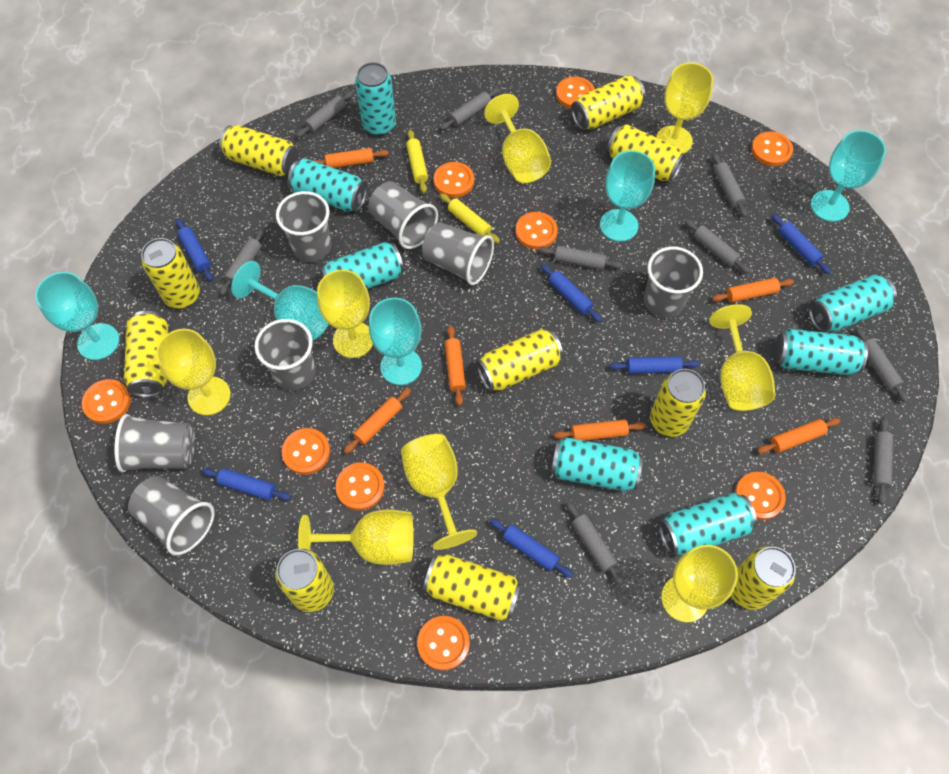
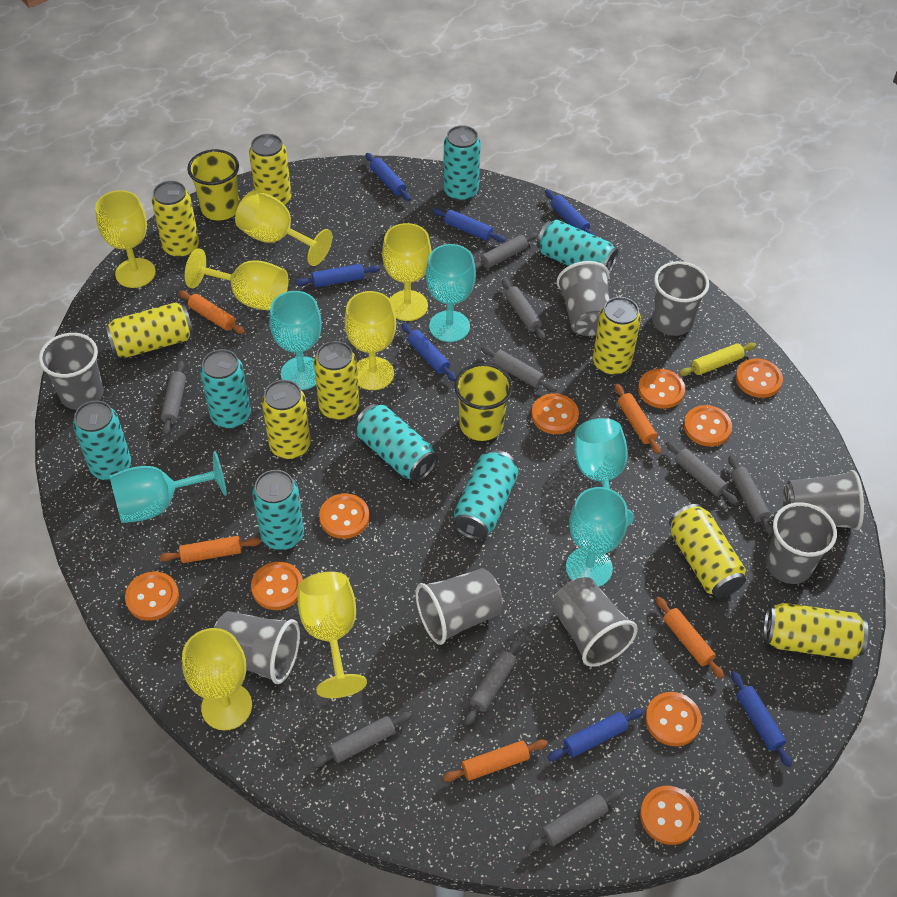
blue rolling pin: [176,219,213,281] [202,468,291,501] [490,519,573,578] [541,264,602,322] [609,356,699,374] [771,214,831,274] = 6 -> [296,264,380,287] [366,153,411,201] [402,323,456,381] [433,208,505,242] [545,190,596,236] [548,709,643,761] [731,671,792,767] = 7
grey cup: [114,414,195,472] [128,476,215,555] [254,319,316,391] [276,191,332,262] [368,182,438,249] [422,222,494,285] [644,247,703,318] = 7 -> [39,333,104,410] [214,611,300,684] [415,568,503,645] [552,577,638,667] [557,261,610,336] [652,261,709,336] [766,502,837,584] [783,470,864,530] = 8
orange rolling pin: [313,148,389,168] [344,388,411,454] [444,325,466,406] [554,419,646,441] [712,278,794,303] [757,418,840,454] = 6 -> [159,536,261,563] [179,291,245,334] [443,740,548,782] [615,384,661,454] [656,597,724,679] = 5
yellow can: [124,311,168,397] [141,238,200,309] [219,125,298,176] [275,549,334,612] [423,554,522,621] [476,329,563,392] [571,75,645,130] [607,124,685,182] [650,369,706,437] [731,546,796,610] = 10 -> [105,302,194,358] [152,181,199,258] [249,134,291,206] [262,380,311,460] [314,341,359,421] [593,297,641,376] [669,504,746,598] [763,603,868,660] = 8
yellow cup: none = 0 -> [187,149,240,220] [454,363,513,441] = 2
yellow goblet: [156,329,230,415] [298,509,413,565] [317,270,373,358] [401,434,477,550] [484,94,551,183] [656,63,713,153] [661,545,738,623] [710,304,775,411] = 8 -> [95,190,156,288] [182,628,252,730] [185,248,288,311] [235,190,332,266] [298,571,367,698] [345,291,396,390] [382,223,432,321] = 7
yellow rolling pin: [406,130,428,193] [440,193,500,244] = 2 -> [679,343,756,376] = 1

